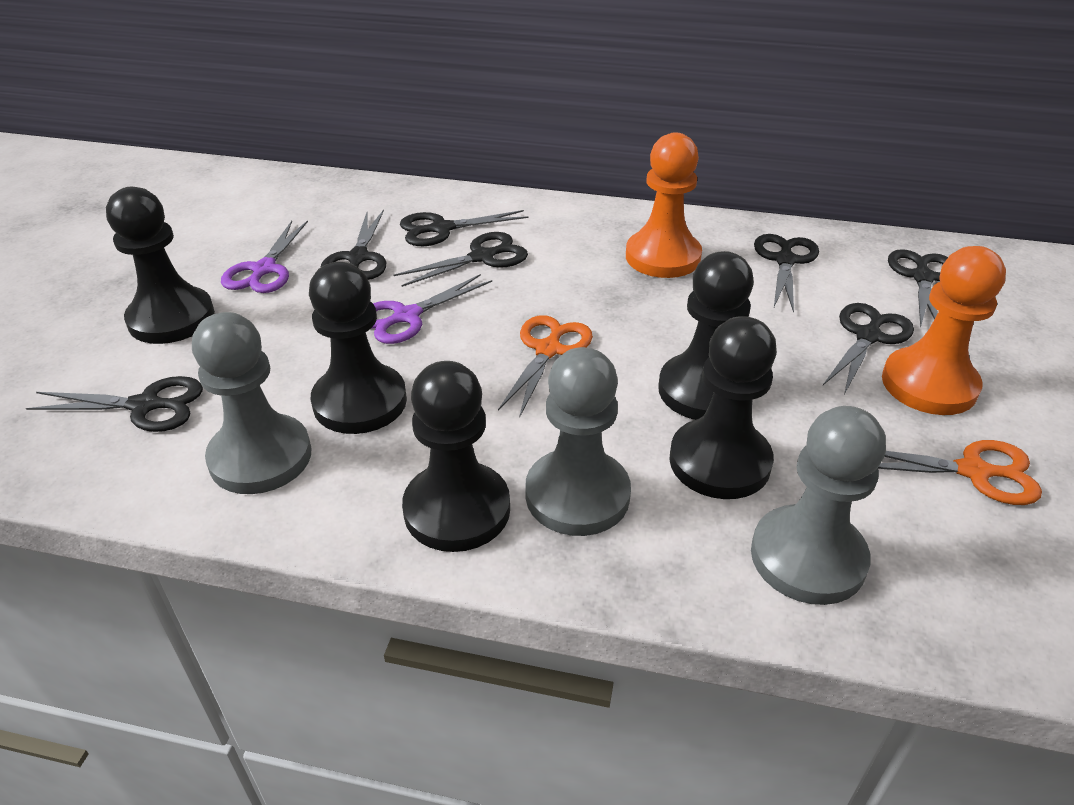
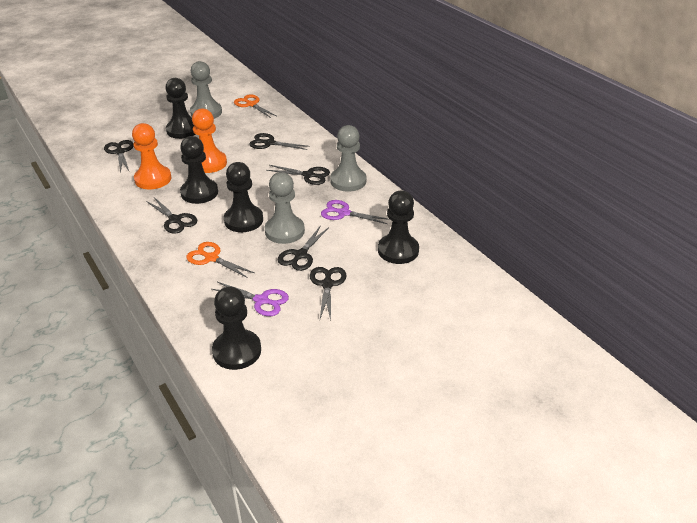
black scissors: [26,376,203,432] [321,210,386,280] [393,232,528,287] [400,210,528,246] [754,234,819,313] [823,303,914,394] [888,249,948,328] = 7 -> [104,140,134,173] [146,197,198,234] [249,133,310,150] [266,165,330,185] [278,225,329,271] [310,267,347,321] = 6

